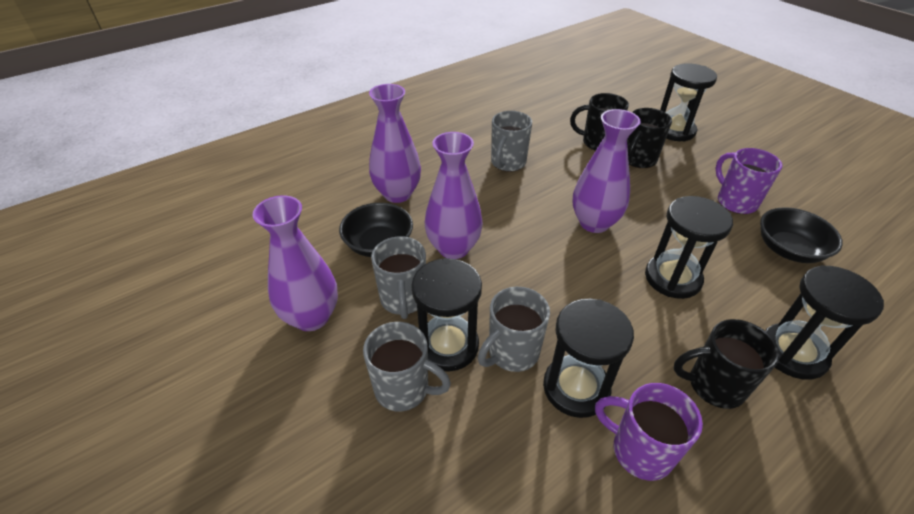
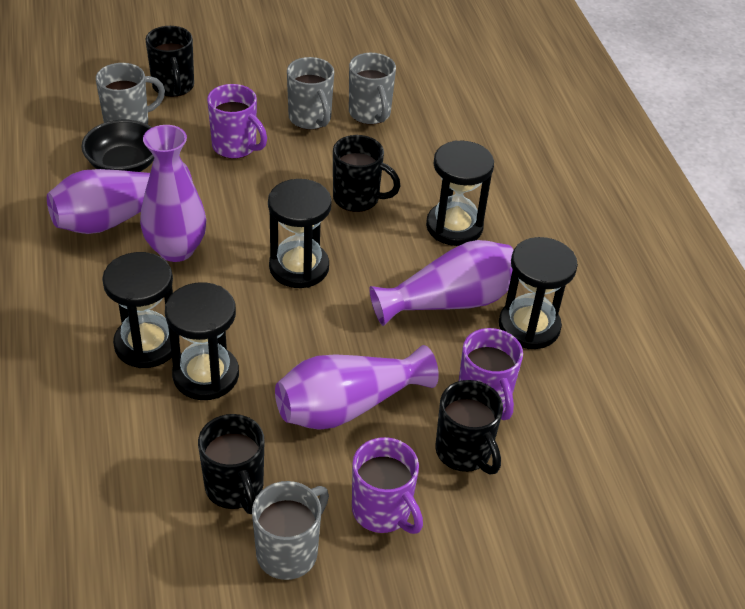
black bowl: [339,203,413,257] [760,207,843,263] = 2 -> [81,120,154,172] = 1
black mug: [570,93,629,151] [627,108,672,168] [674,319,780,409] = 3 -> [146,26,194,97] [198,414,264,514] [333,135,401,212] [436,380,503,474] = 4
purple mug: [595,383,703,481] [715,148,782,214] = 2 -> [207,84,267,159] [352,437,423,534] [459,328,523,420] = 3

